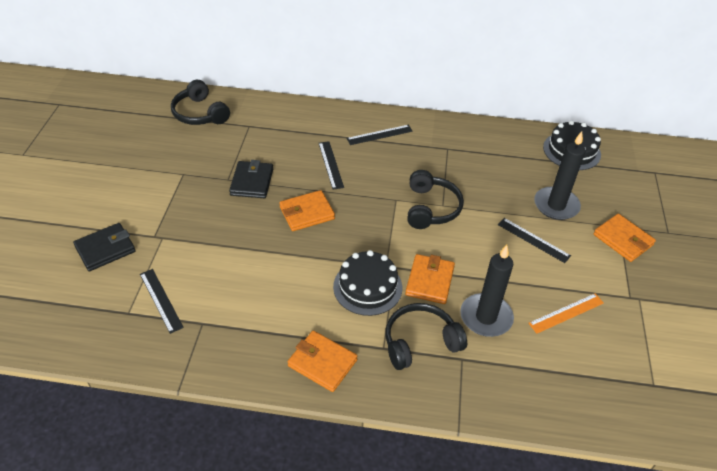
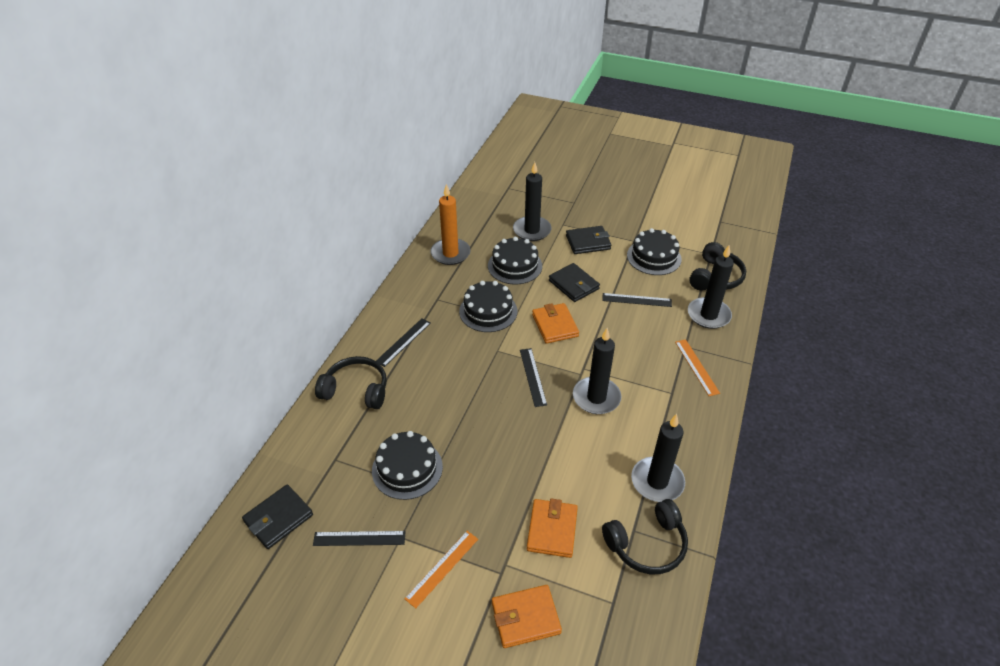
black cake: [333,250,402,316] [543,120,601,170] = 2 -> [372,431,443,500] [459,281,517,332] [488,237,542,284] [627,228,682,275] = 4
black candle: [460,245,514,337] [534,131,586,220] = 2 -> [513,162,551,241] [573,328,621,414] [631,414,685,502] [688,245,734,329] = 4
black wallet: [73,223,136,271] [229,160,273,198] = 2 -> [242,484,313,549] [549,263,600,302] [566,226,611,254] = 3
orange candle: none = 0 -> [431,184,471,265] = 1
orange ruler: [528,293,604,334] = 1 -> [404,531,478,609] [675,339,720,396] = 2
orange wallet: [279,190,335,231] [287,331,358,392] [405,254,455,304] [593,214,656,262] = 4 -> [492,585,562,648] [527,498,578,558] [532,303,579,344] = 3

